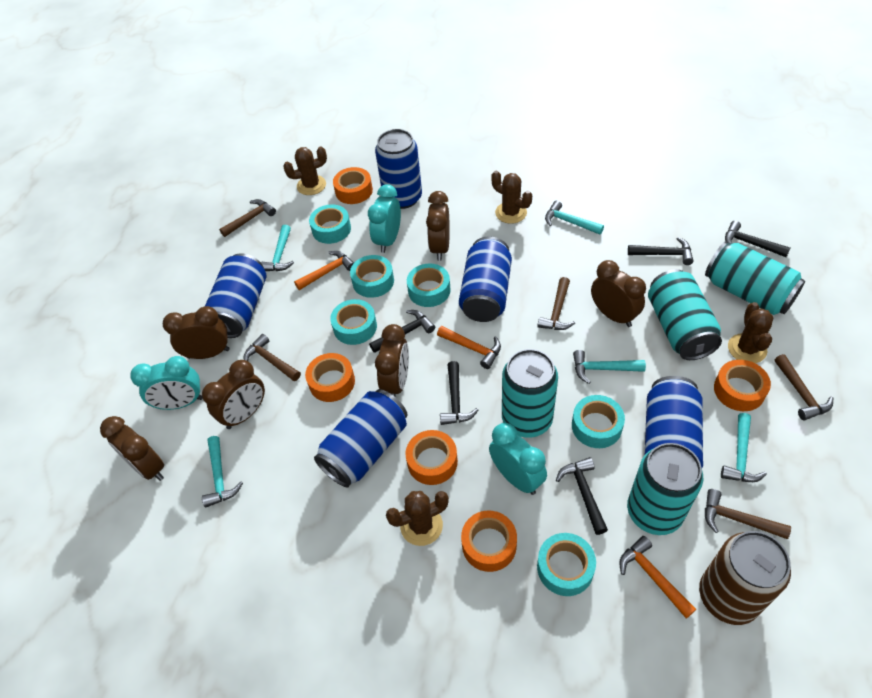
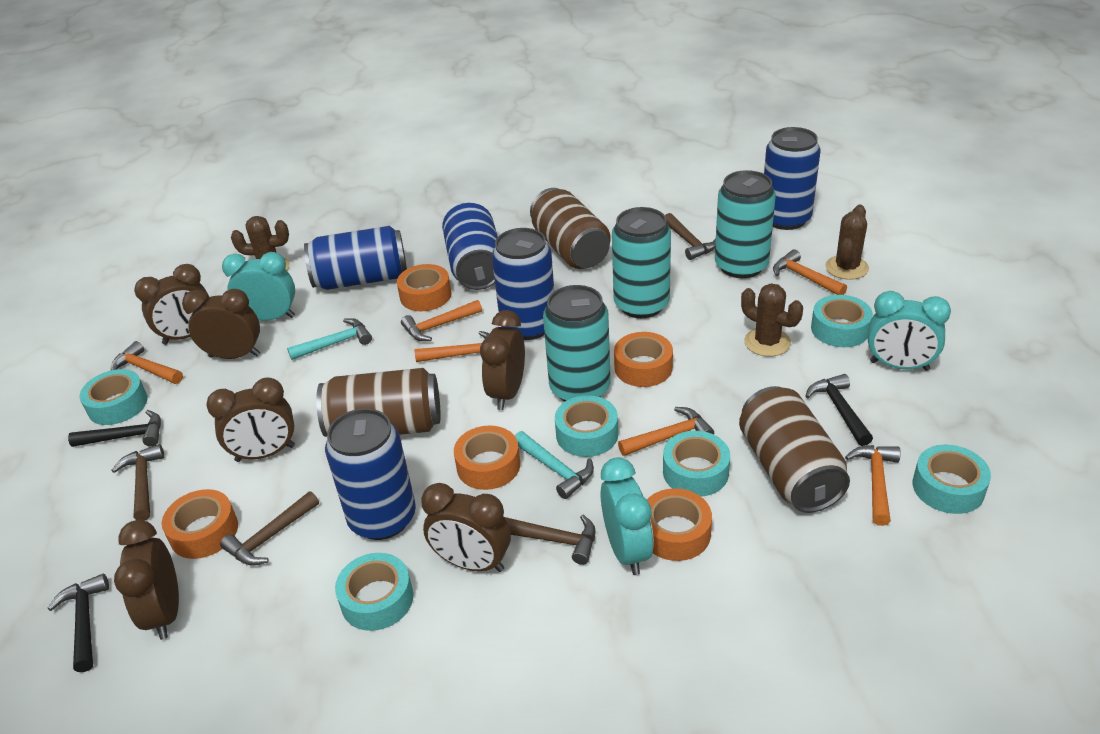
black hammer: [369,310,435,353] [440,361,478,425] [556,457,608,535] [628,237,694,265] [725,221,791,257] = 5 -> [47,574,109,672] [68,410,161,447] [805,374,873,446] = 3
brown cactus: [283,147,327,195] [386,491,449,546] [491,171,532,224] [728,302,774,363] = 4 -> [231,216,290,271] [741,284,803,357] [825,205,869,280] = 3
brown can: [699,531,791,625] = 1 -> [316,368,441,437] [530,188,611,269] [739,386,850,513] = 3
brown hammer: [219,199,276,237] [243,334,301,381] [537,277,575,330] [705,489,791,539] [774,354,833,421] = 5 -> [111,444,164,521] [220,491,319,566] [504,514,595,565] [665,213,716,260] = 4
orange hammer: [294,251,354,290] [437,326,501,369] [619,536,696,619] = 3 -> [111,341,183,384] [401,300,482,341] [415,331,490,362] [618,407,714,456] [773,249,847,295] [845,445,901,526] = 6
turquoise can: [502,349,558,438] [627,443,703,535] [648,269,722,360] [705,241,805,315] = 4 -> [543,285,611,402] [612,207,671,318] [715,170,776,278] = 3
turquoise hammer: [202,436,243,508] [261,225,294,271] [545,200,604,235] [573,350,646,384] [721,413,767,482] = 5 -> [287,318,372,360] [515,431,594,499] = 2

